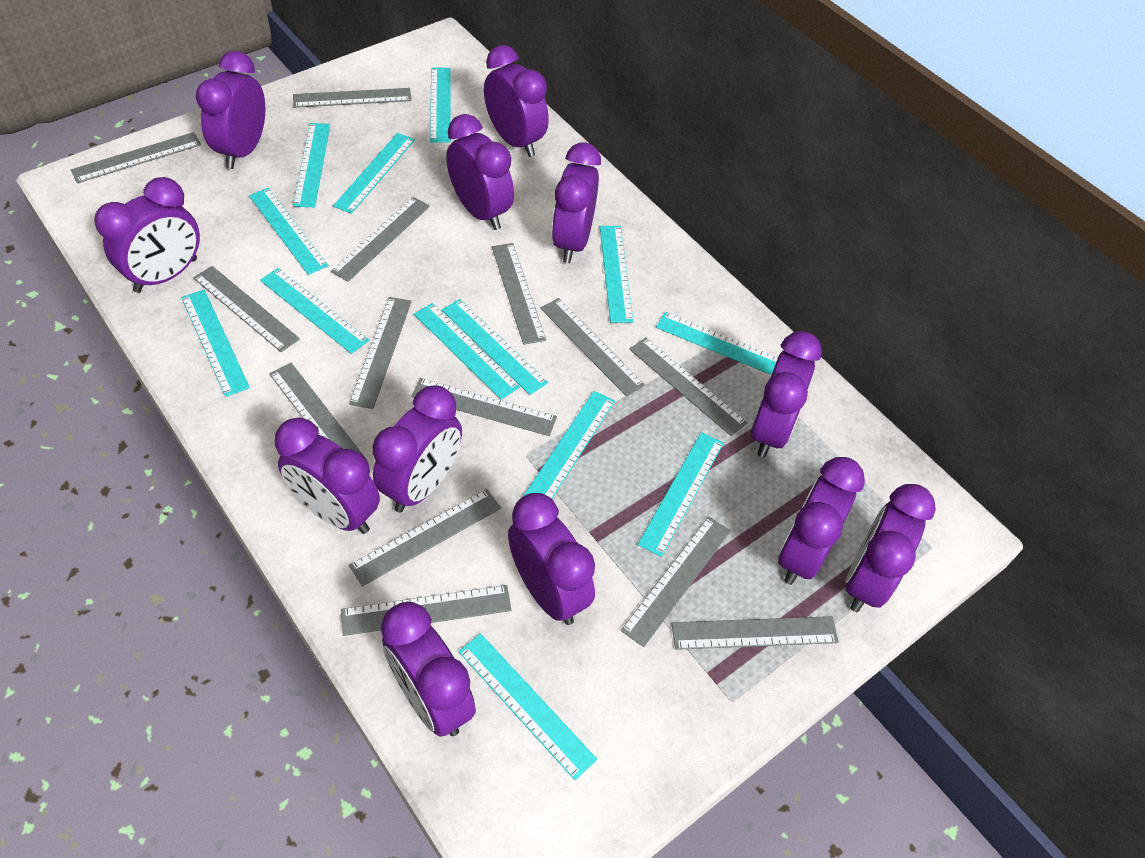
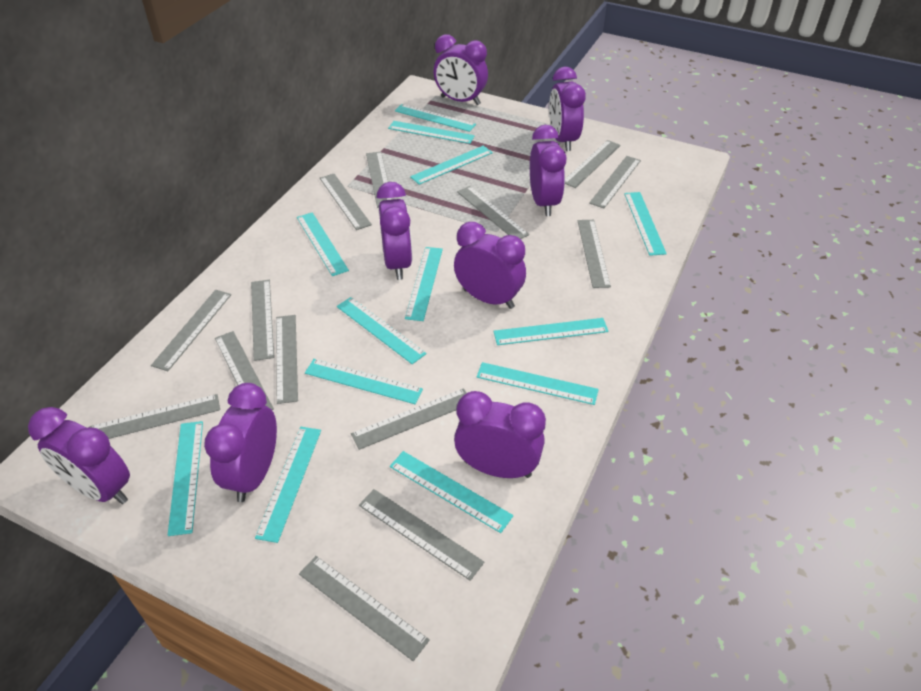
purple clock: [94,177,200,293] [196,51,265,169] [275,418,380,534] [373,385,462,513] [381,602,476,737] [446,114,514,230] [484,45,549,157] [508,493,595,625] [552,143,601,263] [751,331,822,457] [778,457,865,585] [845,484,936,612] = 12 -> [28,407,130,504] [204,383,277,502] [377,182,412,280] [434,34,488,105] [454,222,526,309] [454,391,546,478] [530,125,566,216] [549,66,586,151] = 8

